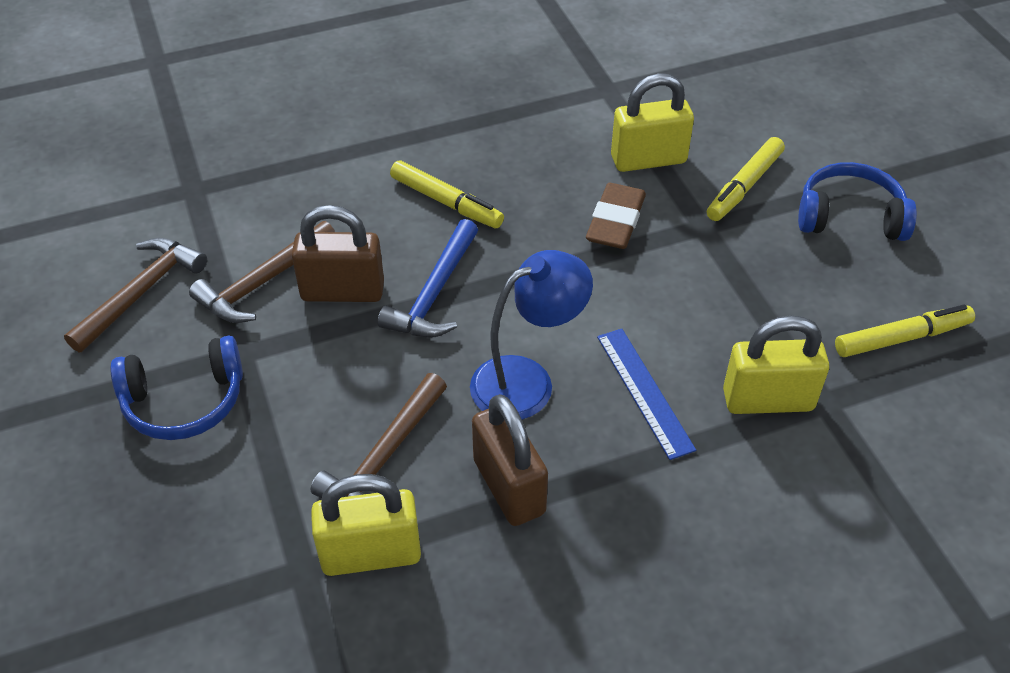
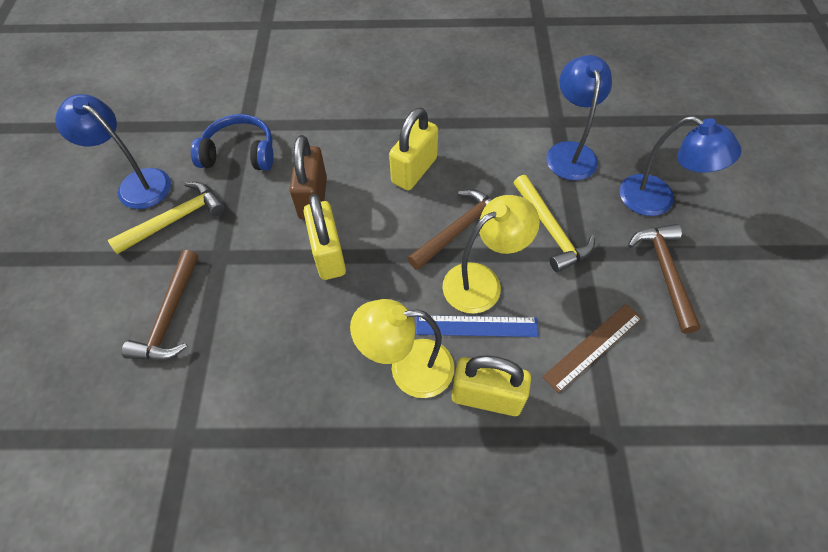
blue hammer: [378,219,478,338] = 1 -> none = 0
blue headphones: [110,336,243,440] [798,162,917,241] = 2 -> [191,114,274,171] = 1
blue lamp: [470,250,593,420] = 1 -> [55,94,171,209] [547,55,612,181] [620,116,742,216] = 3
brown eraser: [586,183,646,249] = 1 -> none = 0
brown padlock: [292,205,384,302] [472,394,548,526] = 2 -> [290,135,327,220] = 1
brown ruler: none = 0 -> [542,304,642,393] = 1
yellow hammer: none = 0 -> [108,182,225,254] [514,175,595,272] = 2
yellow lamp: none = 0 -> [350,299,454,398] [442,195,540,314] = 2
yellow marker: [390,161,504,228] [707,137,785,221] [835,304,975,357] = 3 -> none = 0

